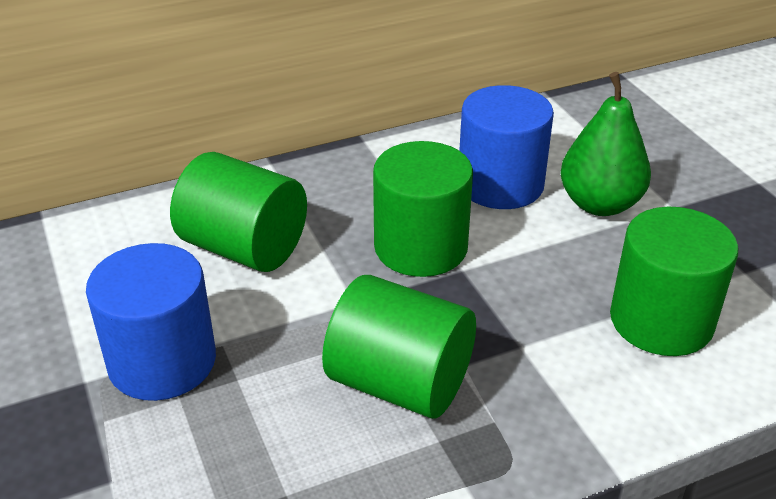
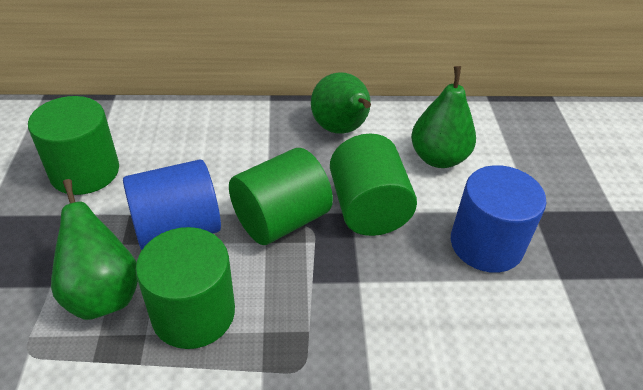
green pear: [560,72,651,216] = 1 -> [51,179,138,320] [311,72,371,134] [411,66,476,168] = 3

